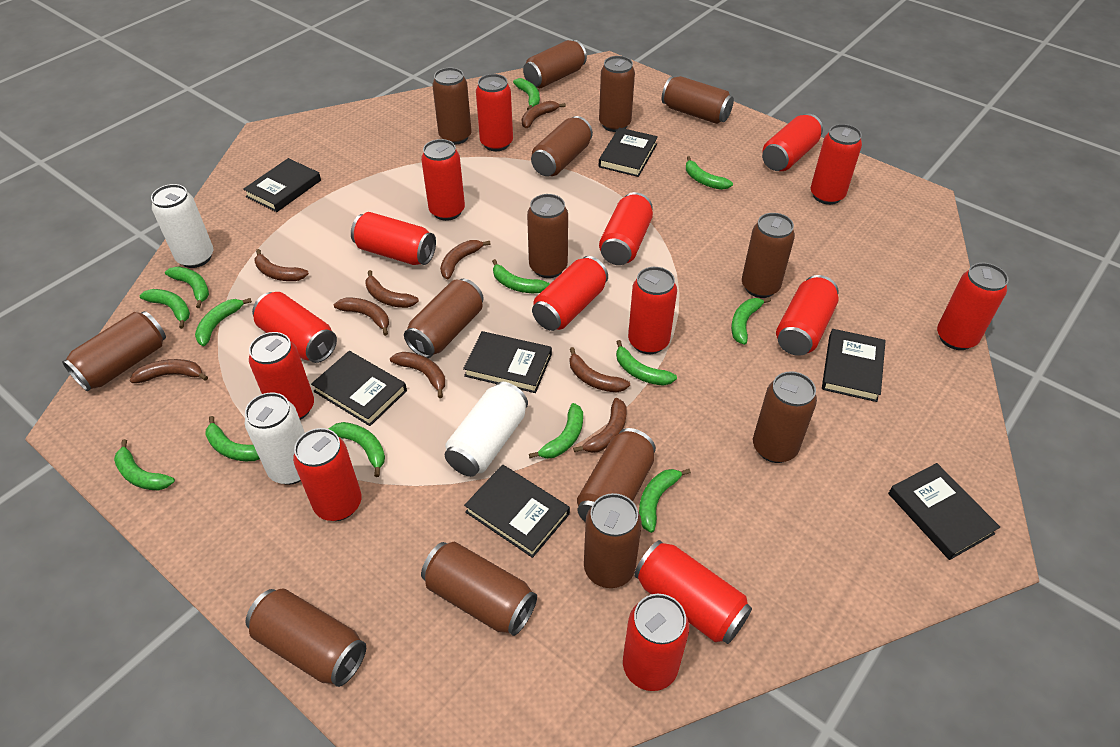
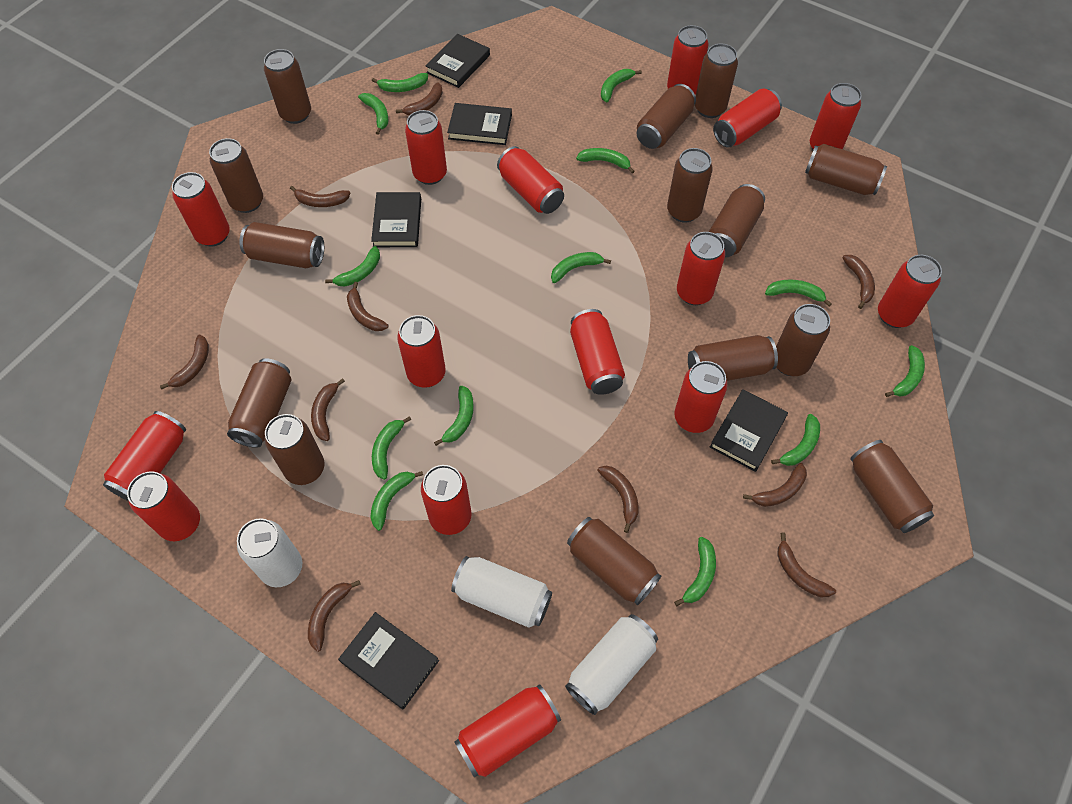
black book: [243,158,321,212] [311,351,407,426] [463,331,552,393] [464,465,570,558] [599,127,658,177] [822,329,886,402] [888,463,1000,560] = 7 -> [338,612,439,709] [371,192,421,247] [426,34,490,88] [447,103,512,145] [710,389,788,472] = 5
brown banana: [130,359,208,383] [255,249,309,281] [334,298,389,336] [366,270,419,308] [390,352,445,398] [440,240,491,279] [522,101,566,128] [570,347,630,392] [573,398,627,453] = 9 -> [160,335,209,389] [290,186,350,207] [308,580,360,652] [311,378,345,441] [347,282,388,331] [396,83,443,115] [597,466,638,533] [743,463,807,507] [777,532,836,597] [842,255,875,309] = 10

